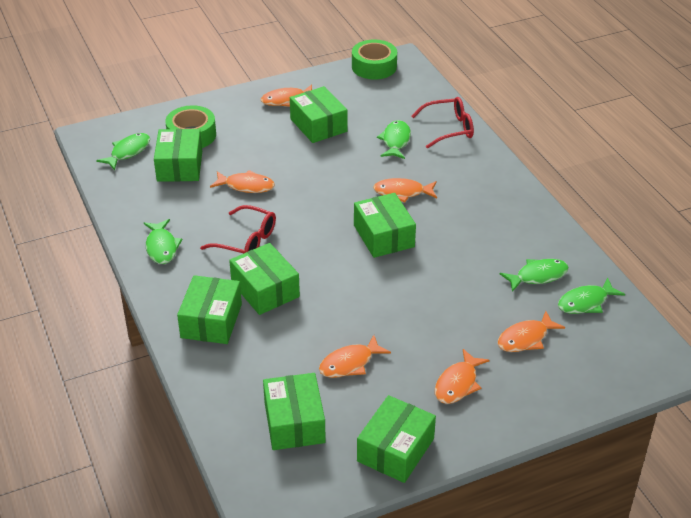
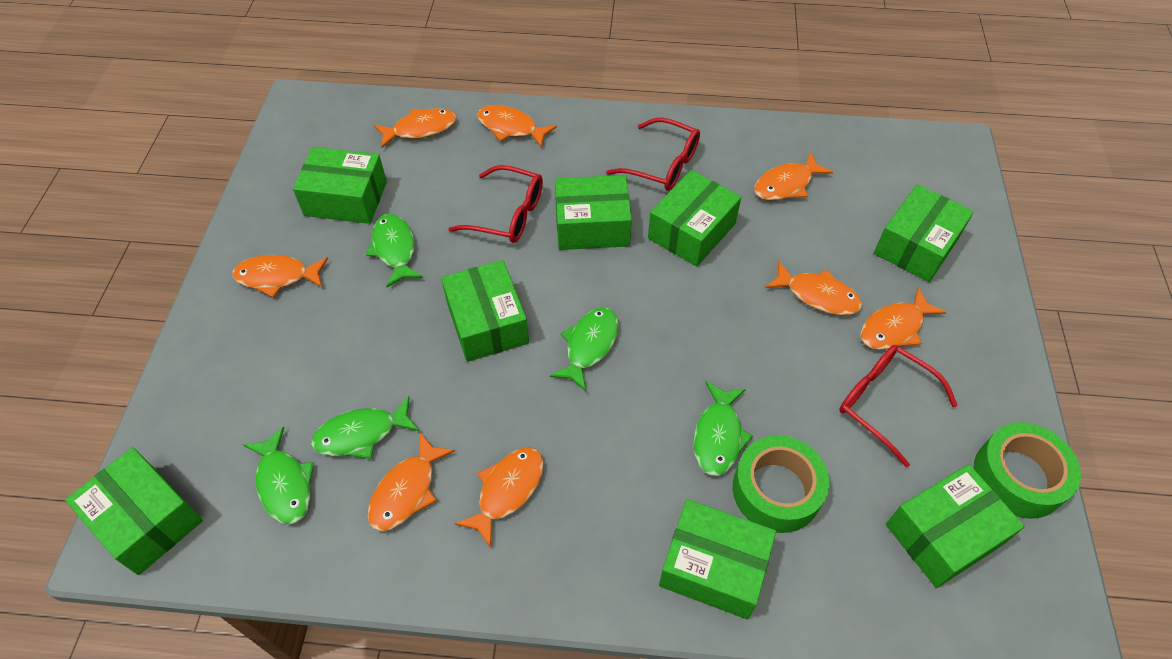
green box: [154,129,202,182] [177,275,242,344] [229,243,300,315] [263,373,326,450] [290,86,348,143] [354,193,416,258] [357,395,436,483] = 7 -> [65,447,203,575] [293,147,387,224] [441,260,529,362] [555,175,632,250] [648,170,741,267] [659,499,776,619] [874,184,974,282] [886,464,1025,588] = 8
orange fish: [210,170,275,193] [261,84,312,107] [319,335,391,378] [373,178,437,202] [435,349,490,404] [498,311,565,352] = 6 -> [232,255,328,297] [367,433,455,531] [374,108,456,148] [455,447,544,548] [477,105,557,148] [754,152,833,201] [765,261,862,315] [861,287,947,350] = 8
red glasses: [200,205,276,253] [411,97,474,148] = 2 -> [449,165,543,243] [606,117,700,191] [839,345,957,467] = 3

